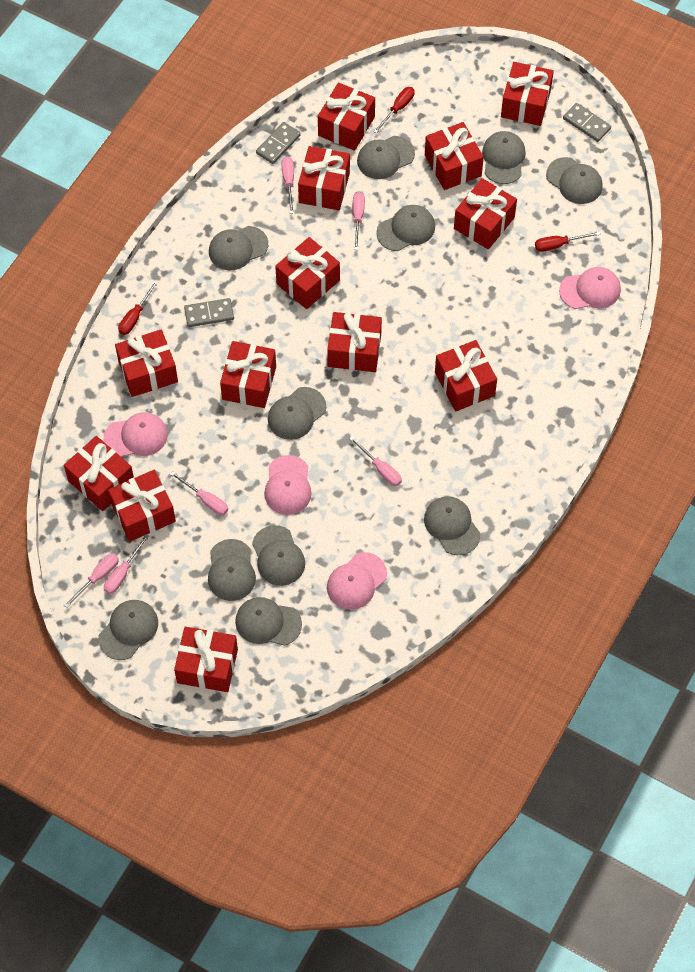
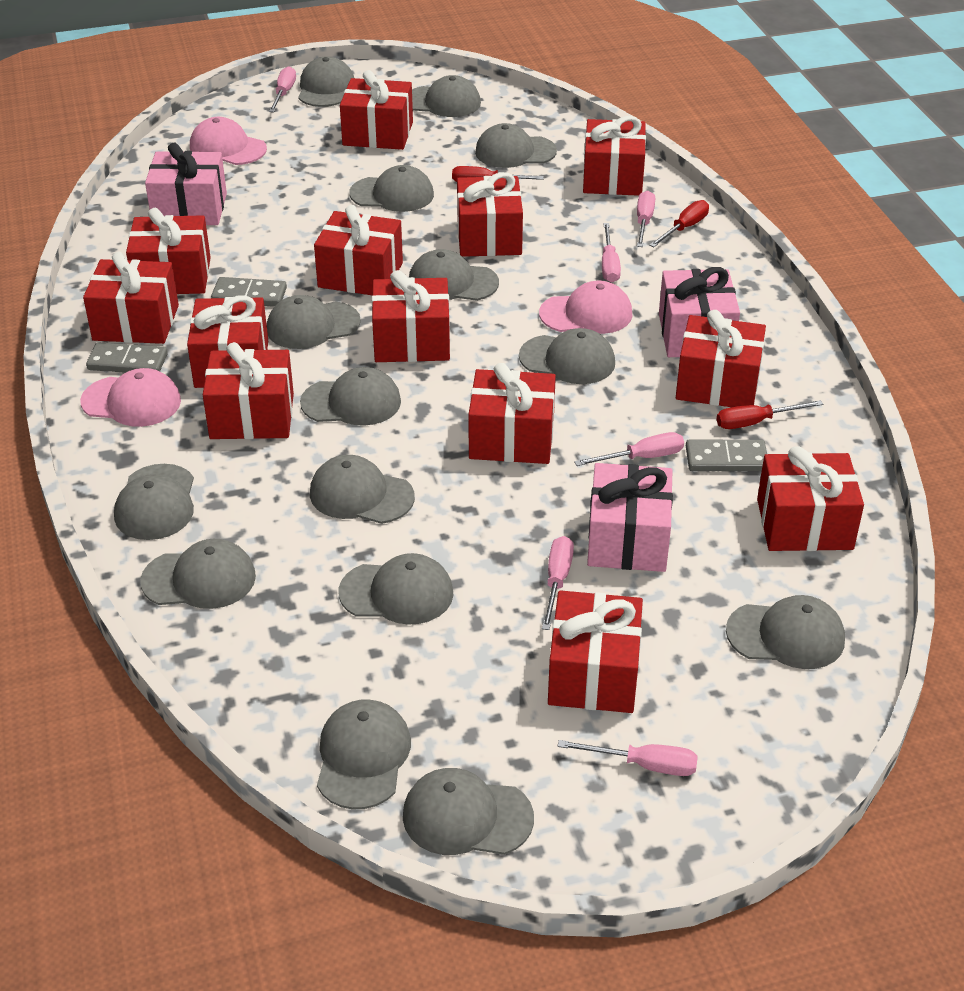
grey cap: [98,600,158,660] [208,539,256,601] [209,226,268,270] [235,597,302,646] [252,525,305,586] [268,387,326,440] [357,136,415,179] [376,205,435,251] [424,496,481,555] [482,131,526,184] [546,157,602,204] = 11 -> [114,464,194,540] [140,539,256,609] [267,295,361,349] [298,56,354,107] [300,367,401,426] [310,455,415,524] [317,699,411,809] [339,553,454,625] [349,165,434,212] [403,768,534,855] [409,249,499,301] [412,75,481,117] [475,123,557,168] [519,328,615,384] [726,595,845,669] = 15
pink cap: [103,412,168,457] [264,455,312,515] [327,552,387,610] [559,267,621,309] = 4 -> [80,368,181,427] [190,117,267,165] [539,281,632,334] = 3
pink gift: none = 0 -> [145,143,227,225] [587,463,673,572] [659,267,740,357] = 3

